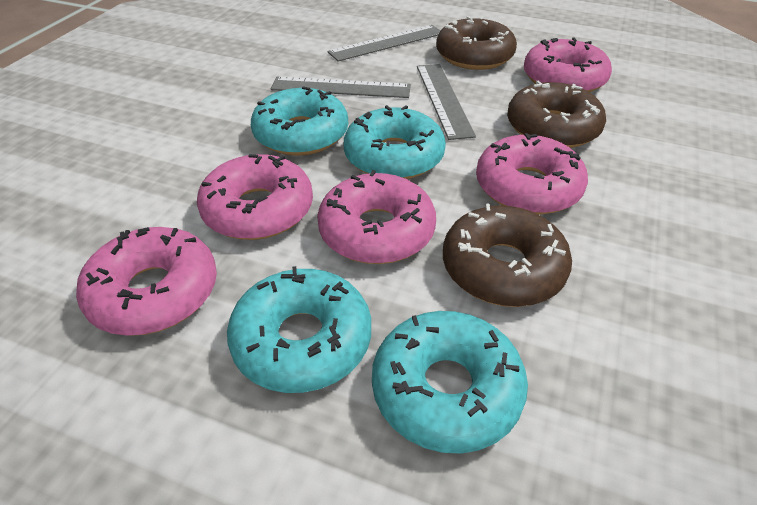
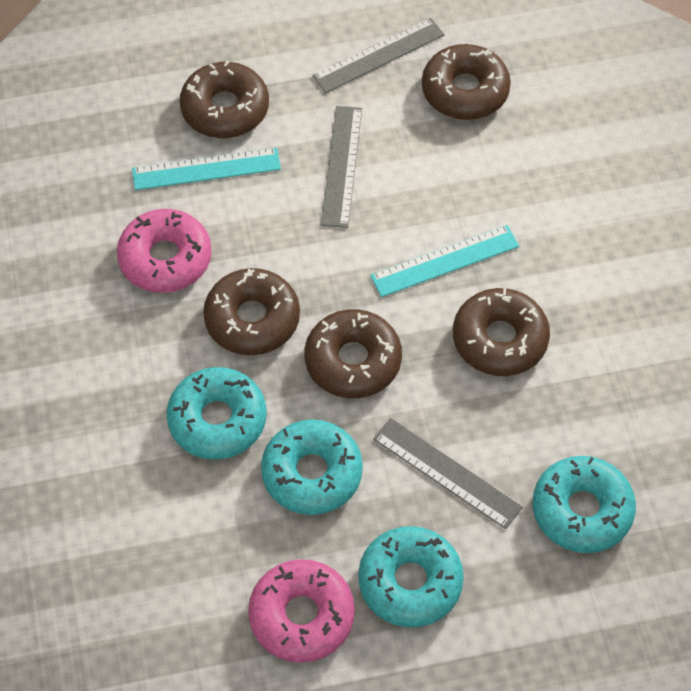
brown donut: [436,16,517,70] [443,204,572,307] [507,80,606,148] = 3 -> [180,60,269,138] [203,268,300,355] [305,309,402,398] [422,44,511,120] [453,288,550,376] = 5
pink donut: [76,227,217,336] [197,154,313,240] [317,170,436,264] [476,133,588,215] [524,37,612,92] = 5 -> [117,209,212,293] [248,559,355,663] = 2
turquoise ruler: none = 0 -> [132,148,281,190] [370,225,519,297] = 2

